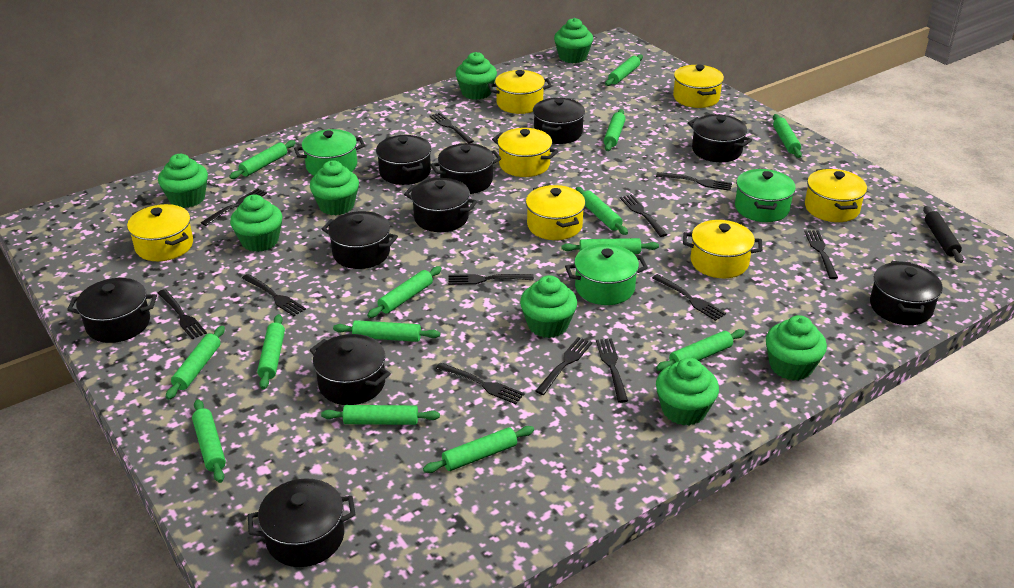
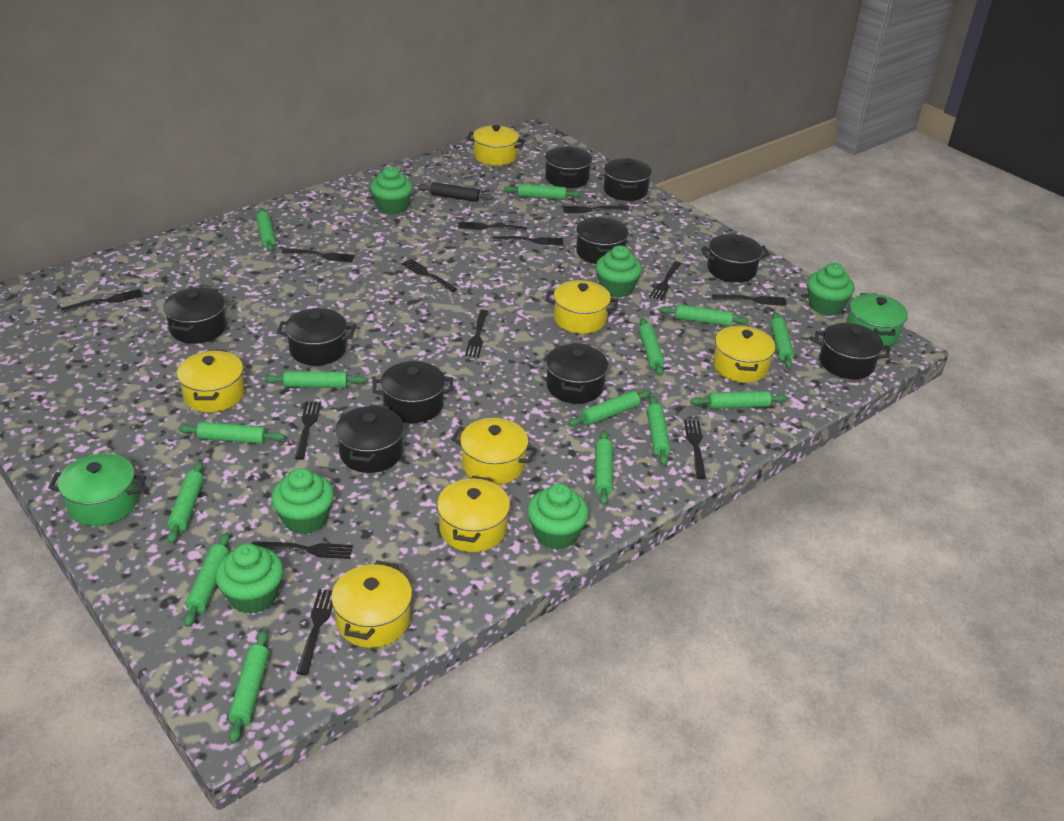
black fork: [158,289,207,340] [201,188,267,226] [242,274,306,316] [429,112,474,143] [435,363,524,404] [448,274,534,285] [535,337,592,395] [596,338,628,403] [620,194,667,237] [652,274,726,321] [656,172,732,191] [804,230,838,279] = 12 -> [61,289,143,313] [252,541,353,559] [282,248,355,263] [295,401,321,460] [296,589,333,675] [401,259,457,292] [458,221,527,231] [465,310,488,358] [494,236,563,245] [563,206,629,213] [649,261,682,300] [684,420,706,479] [712,294,787,306] = 13
green cupcake: [158,154,208,208] [230,194,283,252] [310,160,359,216] [455,52,497,100] [520,275,577,338] [554,18,593,63] [656,358,719,426] [766,315,827,381] = 8 -> [215,543,284,614] [271,468,334,534] [370,166,413,215] [527,484,589,550] [596,245,642,298] [807,263,855,315] = 6
green pot: [294,129,365,176] [565,244,648,305] [735,168,796,222] = 3 -> [48,453,146,526] [846,293,908,346] = 2

